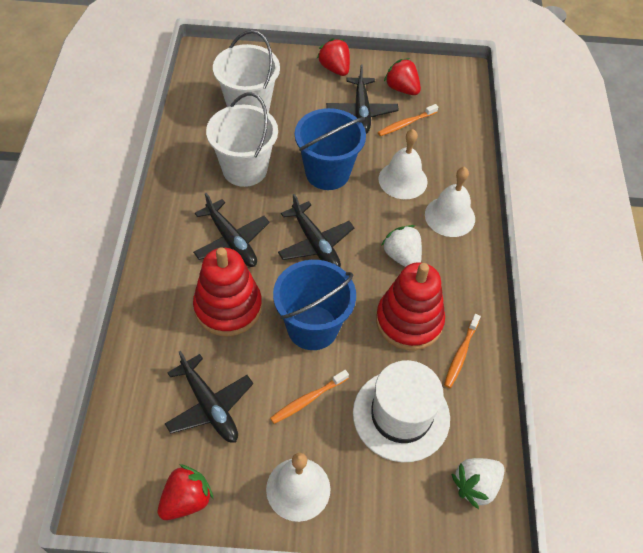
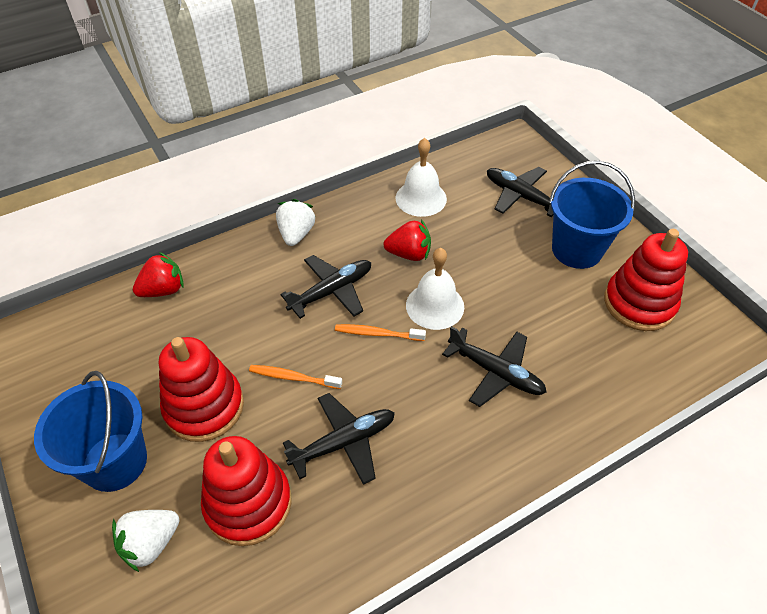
orange toothbrush: [270,370,349,424] [378,104,438,136] [444,314,481,388] = 3 -> [249,365,342,389] [335,324,426,341] = 2
red stacking toy: [193,247,262,336] [376,262,445,351] = 2 -> [159,337,244,442] [201,436,292,546] [604,229,688,331] = 3
red strawberry: [158,464,214,520] [317,38,350,76] [384,58,421,95] = 3 -> [133,252,184,297] [383,219,431,261] = 2
white bell: [266,453,331,522] [378,129,427,199] [425,167,475,237] = 3 -> [396,138,447,217] [406,248,464,330] = 2
white bucket: [206,93,278,187] [213,30,280,112] = 2 -> none = 0
white hat: [353,360,450,462] = 1 -> none = 0

